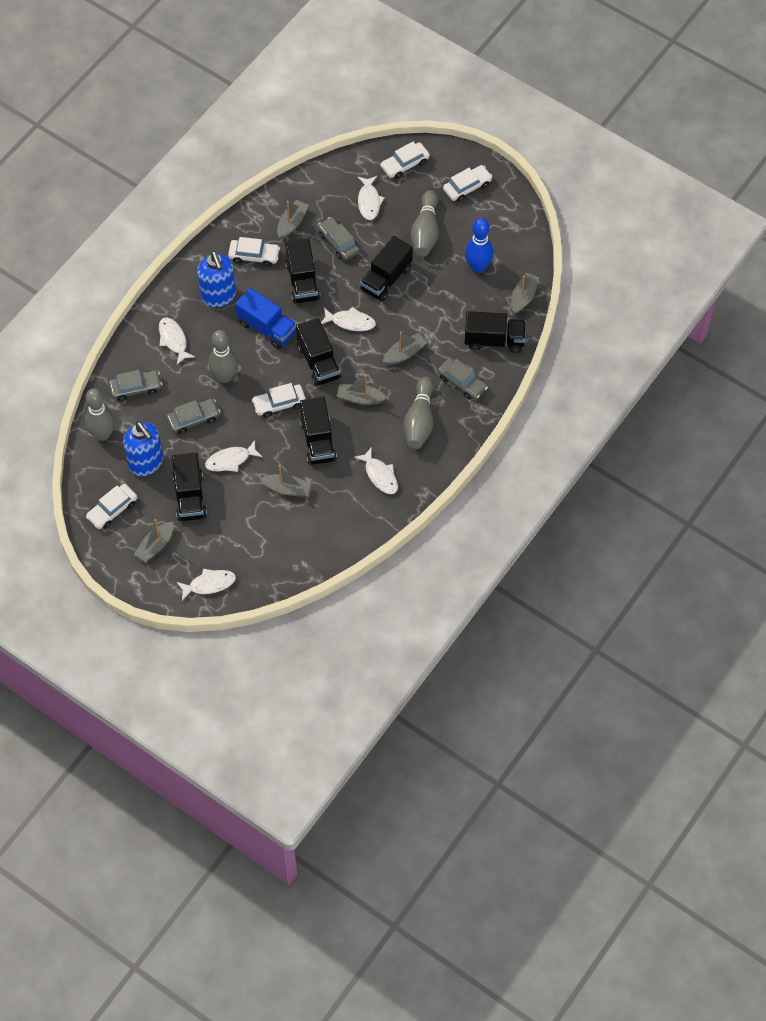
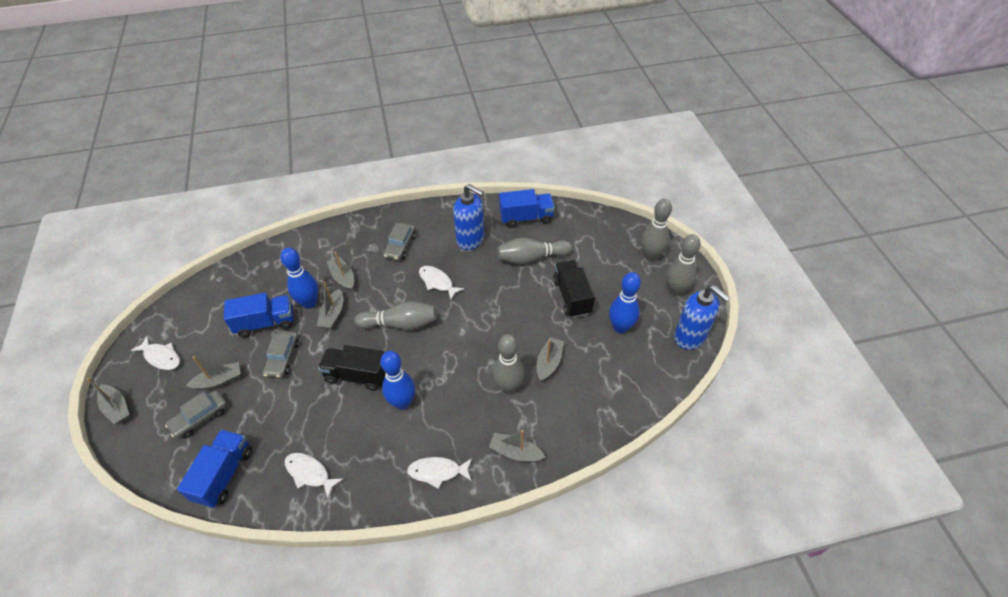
black truck: [172,453,207,521] [285,238,320,304] [296,318,341,386] [300,397,337,465] [360,236,413,302] [465,311,526,353] = 6 -> [318,345,385,391] [553,260,595,318] = 2
blue bowling pin: [465,218,494,273] = 1 -> [280,248,318,309] [380,351,415,410] [609,272,641,334] = 3
blue truck: [235,288,297,349] = 1 -> [177,430,252,508] [224,293,293,338] [499,189,555,228] = 3
grey bowling pin: [85,388,115,441] [209,330,238,383] [404,376,434,449] [411,190,439,257] = 4 -> [354,301,437,330] [492,334,524,394] [497,238,572,265] [641,199,672,261] [666,234,701,296] = 5
grey car: [108,370,162,401] [166,398,220,434] [318,217,360,261] [438,358,488,400] = 4 -> [165,390,227,439] [263,331,299,378] [383,223,416,261] = 3
white car: [86,484,137,529] [228,237,280,267] [252,383,306,417] [380,142,430,179] [443,165,492,202] = 5 -> none = 0
white fish: [159,318,195,365] [177,569,236,600] [205,440,262,472] [321,307,376,331] [354,447,398,494] [358,176,385,220] = 6 -> [131,336,180,370] [285,453,343,498] [407,457,472,489] [419,266,464,299] = 4

